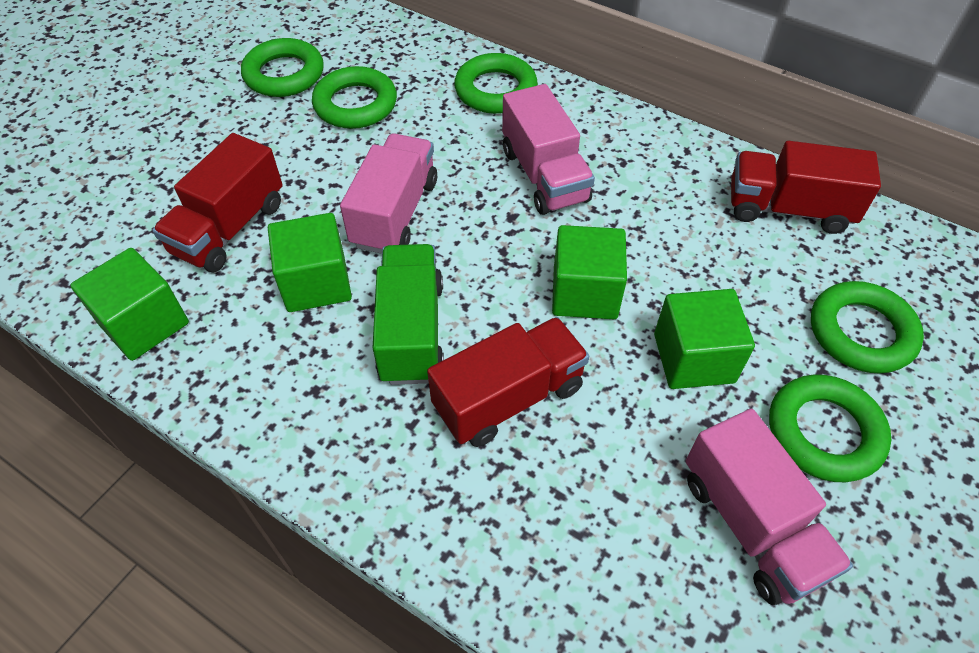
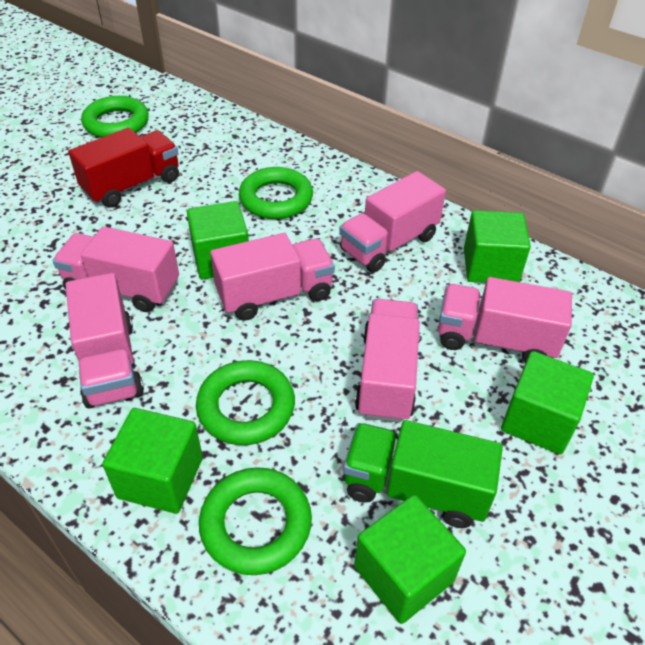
green cube: [70,248,189,361] [268,213,352,312] [552,225,627,319] [654,289,755,389] = 4 -> [102,408,203,514] [187,201,249,280] [354,495,466,624] [464,210,531,283] [501,351,594,455] = 5
green ring: [241,38,324,97] [312,66,397,129] [454,53,538,114] [769,374,891,482] [811,281,924,373] = 5 -> [81,96,149,138] [196,360,295,445] [199,467,312,575] [239,167,313,219] = 4
pink truck: [340,134,437,254] [502,84,595,215] [686,409,853,605] = 3 -> [53,226,179,312] [66,273,144,409] [210,233,335,321] [339,171,446,273] [355,299,420,423] [438,277,572,363] = 6
red truck: [152,133,283,272] [427,317,589,447] [731,141,881,234] = 3 -> [68,128,179,208] = 1

